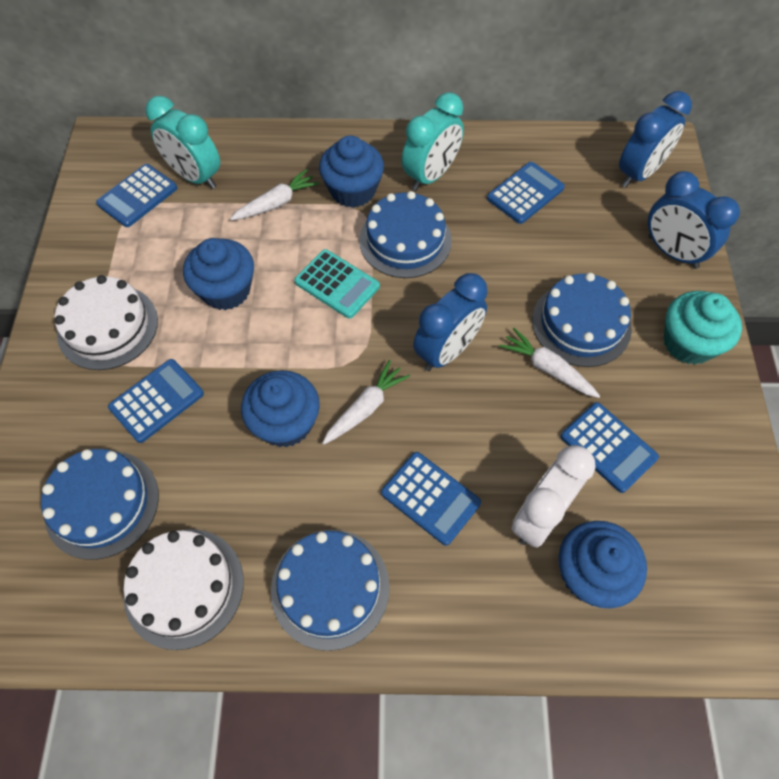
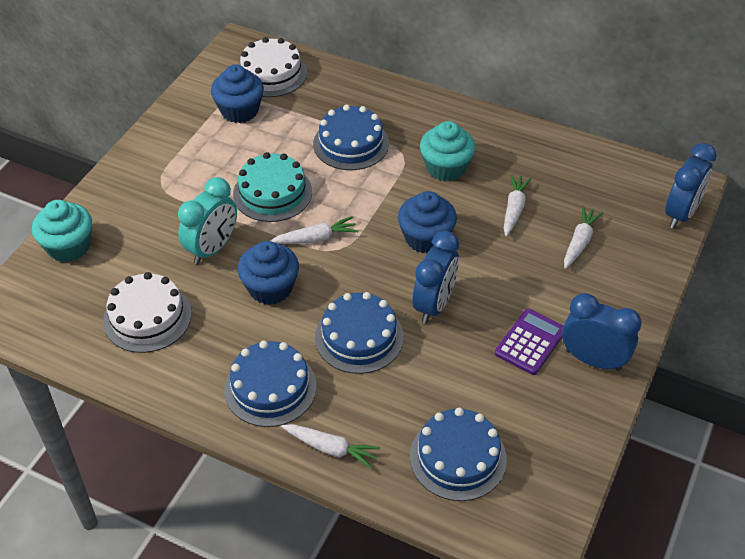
blue calculator: [96,164,177,227] [108,359,204,443] [381,452,481,546] [487,162,565,224] [561,402,659,493] = 5 -> none = 0
blue cupcake: [183,238,254,310] [241,370,320,448] [319,136,384,208] [559,521,647,608] = 4 -> [211,65,264,123] [237,241,299,305] [398,191,457,253] = 3
purple calculator: none = 0 -> [495,309,564,375] = 1
turquoise cake: none = 0 -> [233,152,312,222] = 1
turquoise calculator: [294,249,380,319] = 1 -> none = 0
turquoise clock: [146,96,220,189] [402,92,464,191] = 2 -> [178,177,237,264] = 1
turquoise cupcake: [664,291,742,365] = 1 -> [32,200,92,262] [420,121,475,181] = 2
white carrot: [230,169,319,220] [322,360,410,445] [499,328,600,398] = 3 -> [270,216,358,244] [281,424,381,469] [504,174,532,237] [564,206,604,269] = 4
white clock: [511,445,596,548] = 1 -> none = 0

